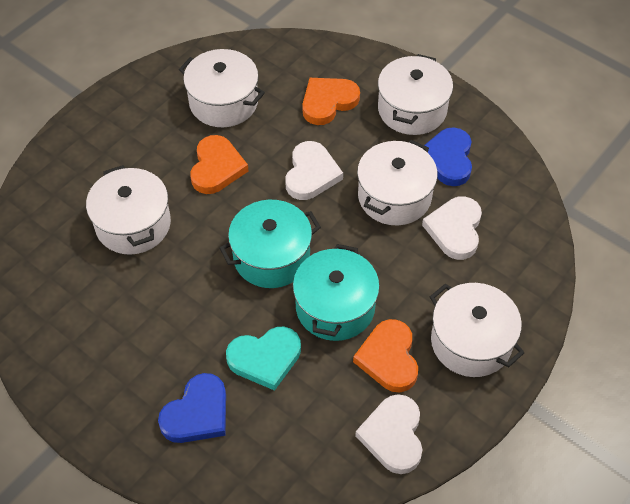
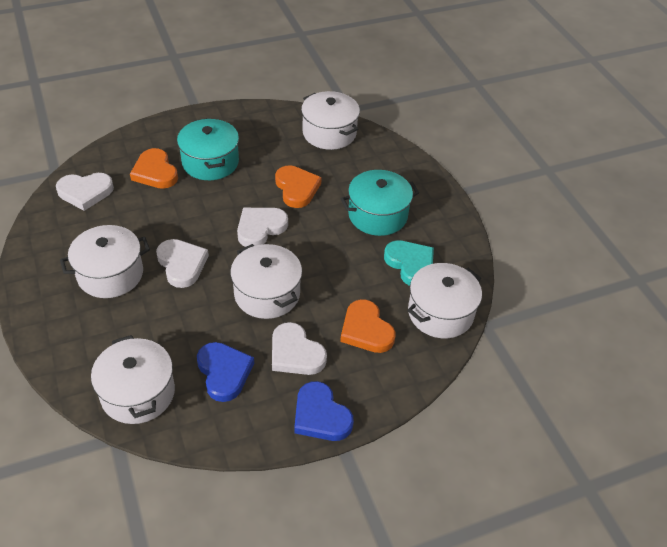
white heart: [285,141,343,200] [355,394,422,474] [422,196,482,260] = 3 -> [56,173,114,211] [156,239,209,288] [237,208,288,247] [272,322,327,375] = 4

